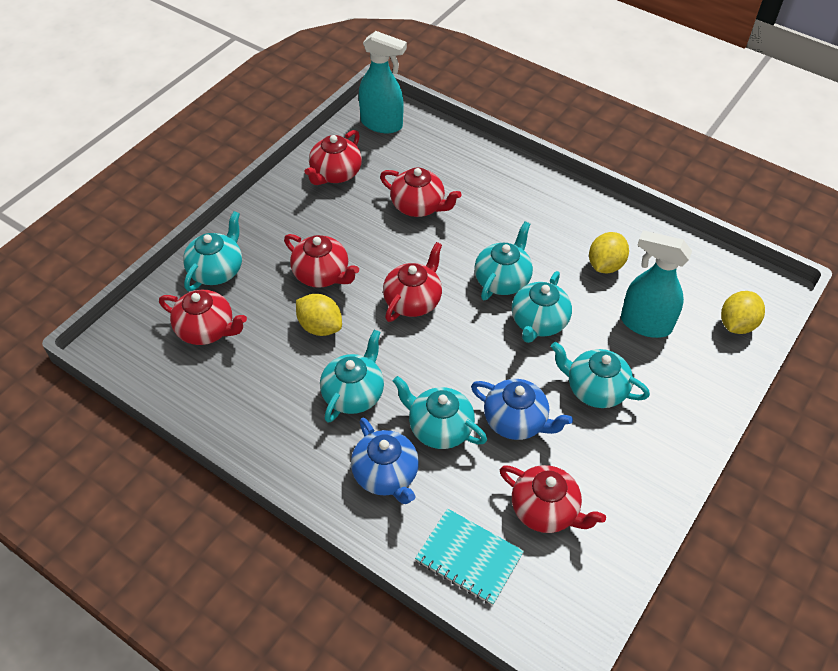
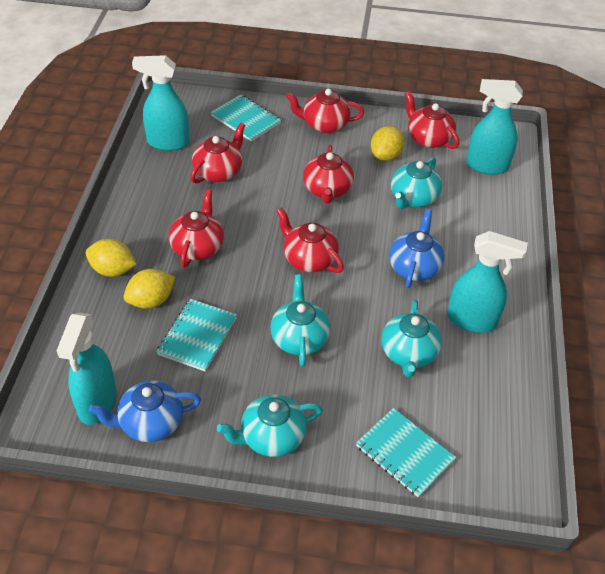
turquoise notebook: [415,508,524,605] = 1 -> [156,299,237,372] [211,95,281,142] [356,408,456,498] = 3
turquoise spray bottle: [359,31,407,133] [621,230,692,338] = 2 -> [57,313,117,425] [132,55,189,151] [447,231,528,333] [466,79,523,175] = 4
turquoise teapot: [183,211,242,291] [320,330,384,423] [393,376,487,449] [474,221,533,300] [512,271,572,343] [551,342,650,408] = 6 -> [217,395,323,457] [270,275,330,367] [381,300,442,377] [391,157,442,209] = 4

